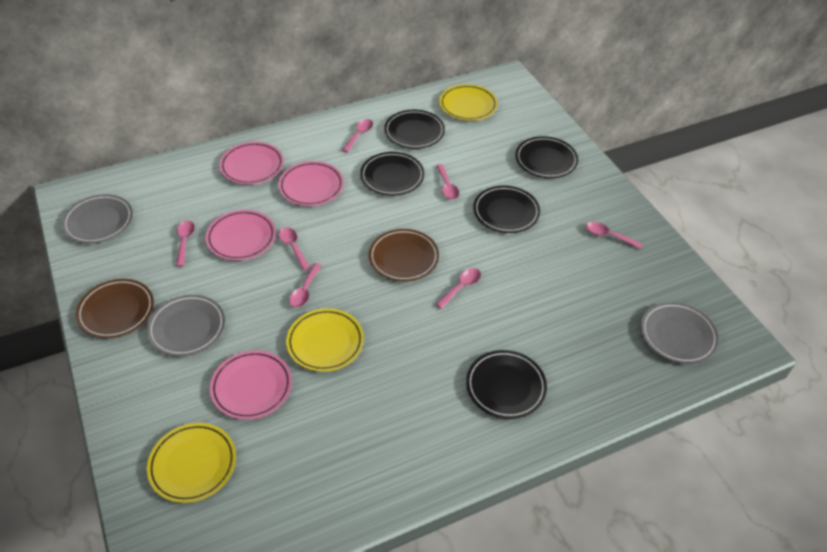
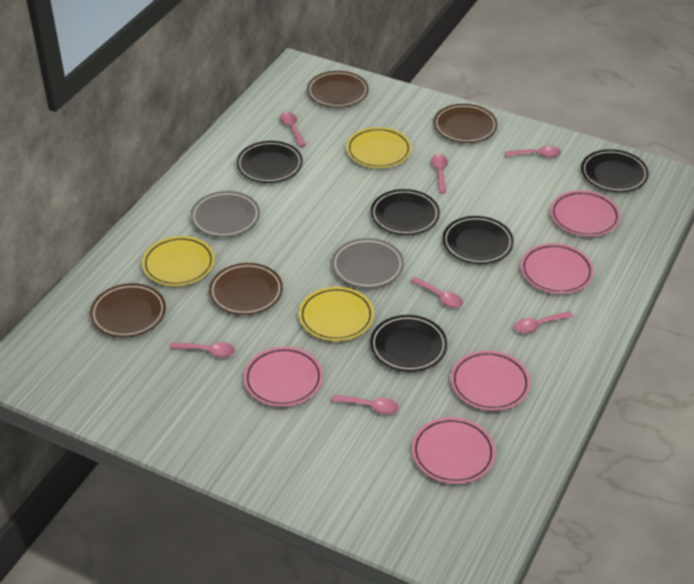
brown plate: [76,279,154,338] [369,229,439,282] = 2 -> [90,283,166,337] [209,263,283,315] [307,71,369,108] [433,104,498,143] = 4
grey plate: [62,194,133,244] [147,295,225,356] [641,302,719,364] = 3 -> [190,191,260,237] [332,238,404,288] = 2
pink plate: [206,210,276,261] [210,350,292,420] [220,142,284,185] [278,161,344,206] = 4 -> [244,347,323,407] [412,417,496,484] [451,351,530,411] [520,243,594,294] [550,190,620,237] = 5

